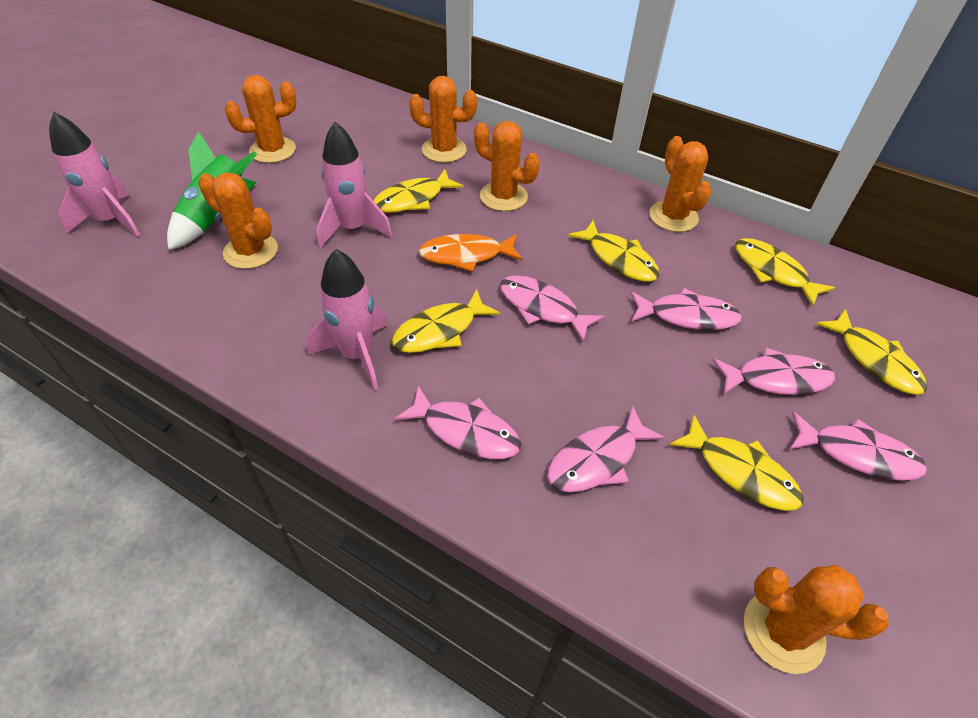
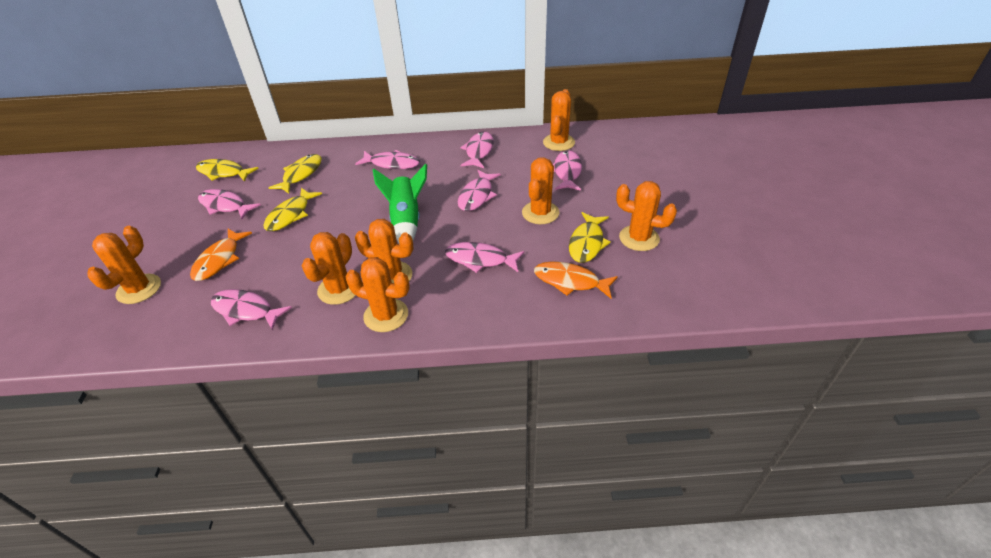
orange cactus: [198,173,278,269] [225,75,297,163] [409,76,477,163] [474,121,540,211] [649,136,712,232] [744,565,889,674] = 6 -> [87,226,161,304] [302,232,356,305] [346,257,410,332] [355,219,414,283] [522,157,559,224] [543,89,575,151] [616,181,677,251] = 7
orange fish: [418,234,523,272] = 1 -> [190,229,252,281] [534,261,618,299] = 2
pink fish: [394,386,521,459] [500,275,604,342] [547,406,665,492] [630,288,742,330] [712,348,835,395] [789,411,927,481] = 6 -> [198,189,261,219] [211,289,292,330] [355,150,420,169] [445,242,524,273] [458,170,501,211] [460,131,494,168] [553,150,582,191] = 7
pink rocket: [49,112,141,237] [307,249,388,390] [316,122,392,248] = 3 -> none = 0
yellow fish: [374,169,464,213] [391,289,500,353] [568,220,660,282] [669,414,804,511] [735,238,835,307] [816,309,927,395] = 6 -> [196,159,259,182] [263,188,322,231] [268,154,322,194] [569,212,611,263] = 4

